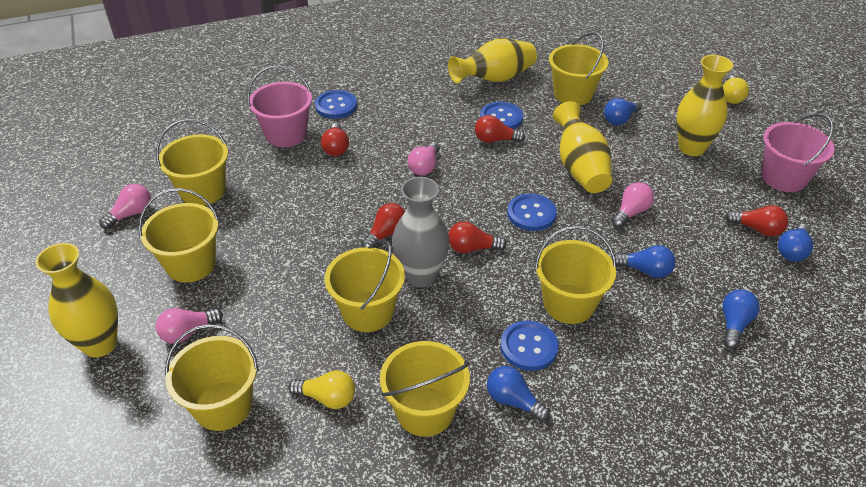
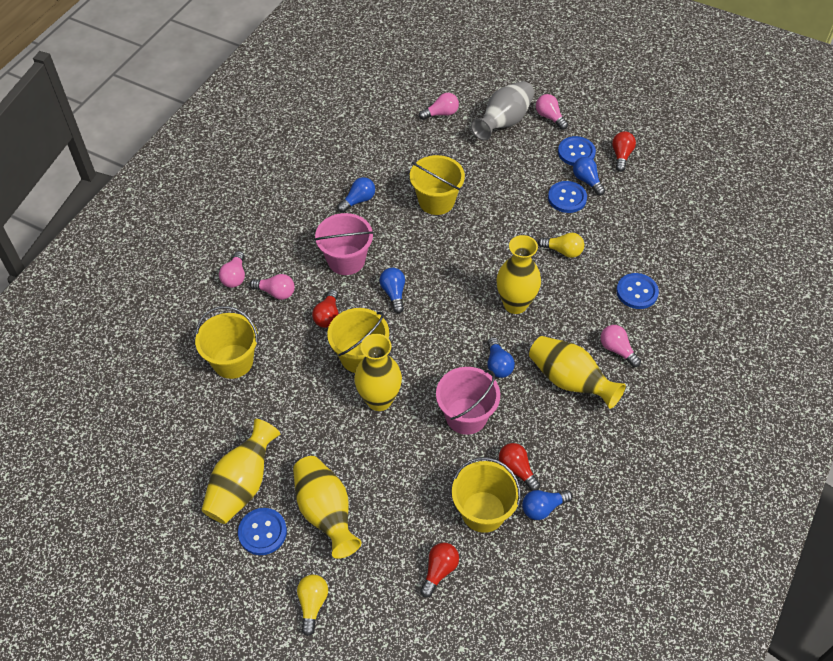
pink light bulb: [99,184,151,229] [156,308,223,344] [407,142,440,176] [612,182,654,228] = 4 -> [219,251,245,288] [250,274,295,300] [419,93,459,120] [536,94,568,130] [600,325,641,367] = 5
red light bulb: [321,123,349,156] [361,203,405,248] [448,221,507,253] [475,115,525,143] [725,205,788,237] = 5 -> [312,290,339,328] [420,542,459,598] [499,443,540,491] [612,131,636,172] = 4
yellow bucket: [138,188,219,283] [156,119,228,206] [165,324,259,431] [325,239,405,332] [380,341,470,437] [535,226,617,324] [549,32,608,106] = 7 -> [195,306,258,379] [327,308,389,373] [410,155,465,215] [452,457,521,533] = 4
yellow vase: [35,243,118,358] [448,39,537,84] [553,101,612,193] [676,55,733,156] = 4 -> [201,419,280,524] [293,456,362,559] [354,334,402,411] [496,235,541,314] [529,336,626,409] = 5

